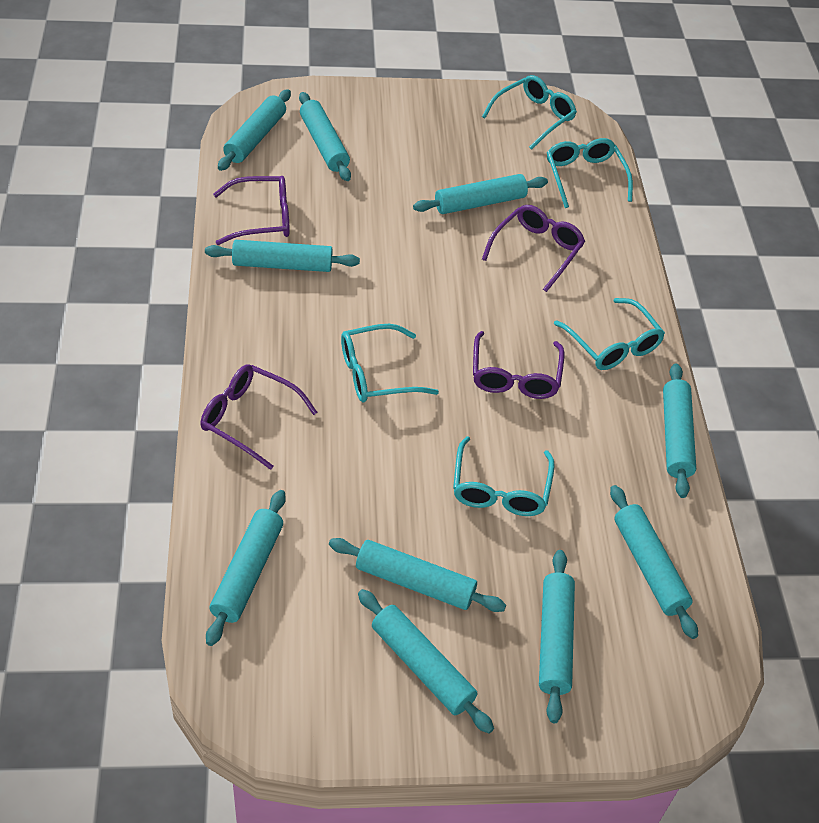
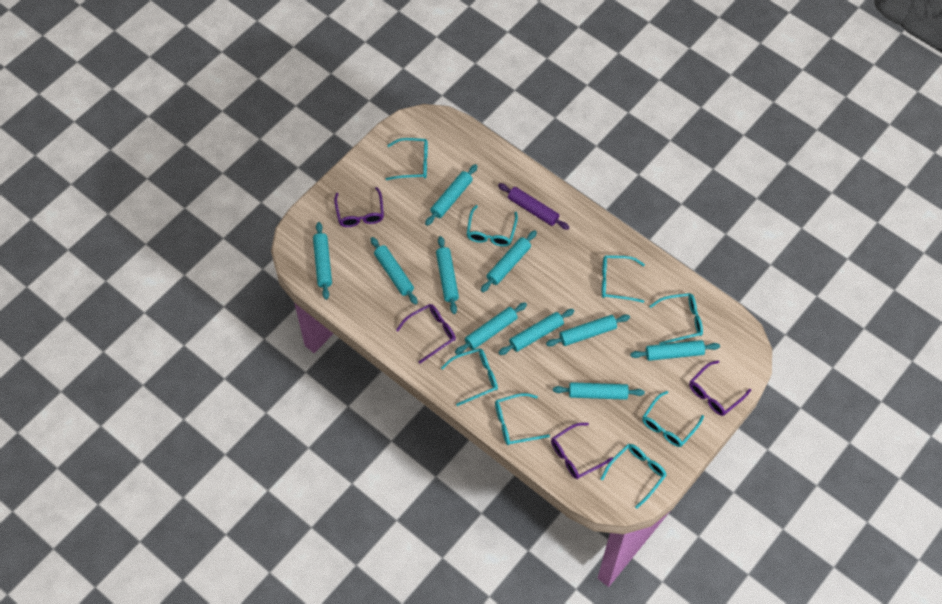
purple rolling pin: none = 0 -> [498,183,569,230] = 1
turquoise glasses: [341,324,439,402] [453,436,555,516] [482,75,577,150] [547,138,633,208] [554,298,665,370] = 5 -> [386,138,428,180] [441,348,498,406] [467,205,518,247] [495,393,550,445] [601,444,667,509] [602,255,645,303] [642,391,704,447] [649,293,703,344] = 8

